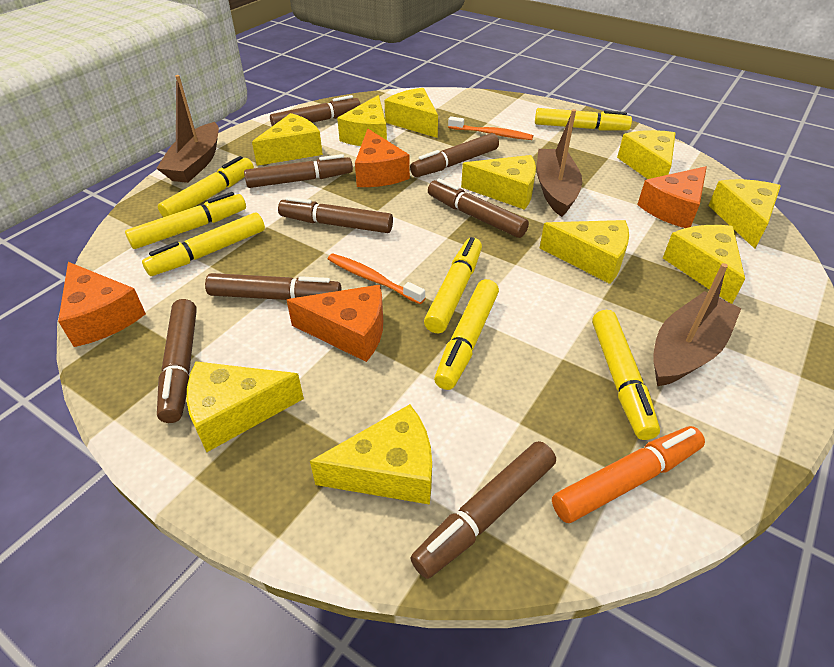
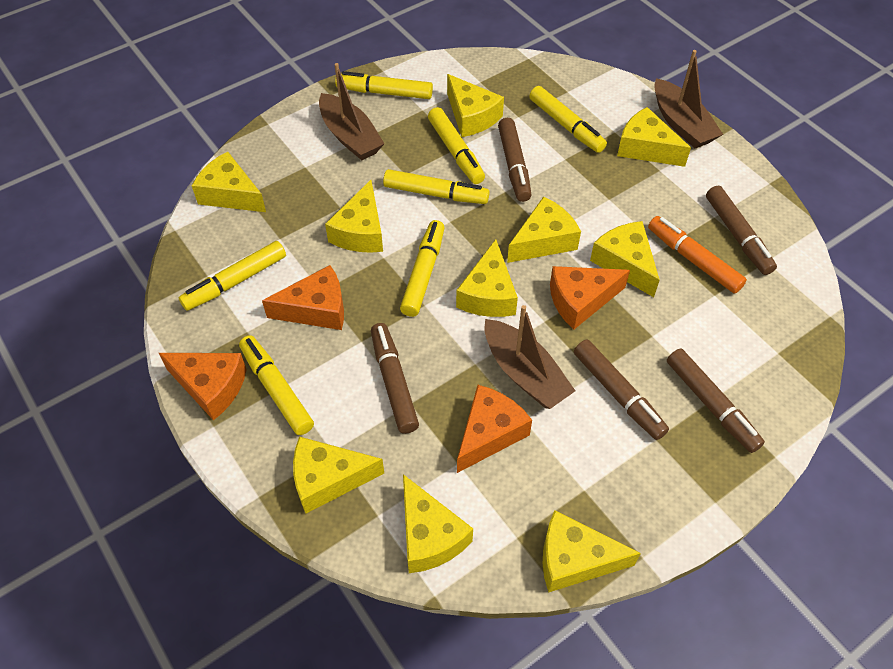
brown marker: [157,299,197,423] [205,273,342,300] [244,154,353,188] [270,95,361,126] [278,197,393,233] [410,133,499,177] [411,441,556,579] [428,178,529,238] = 8 -> [371,323,419,434] [498,118,531,202] [574,340,669,440] [667,349,765,453] [706,186,777,275] = 5
orange toothbrush: [328,254,425,304] [448,116,533,140] = 2 -> none = 0

